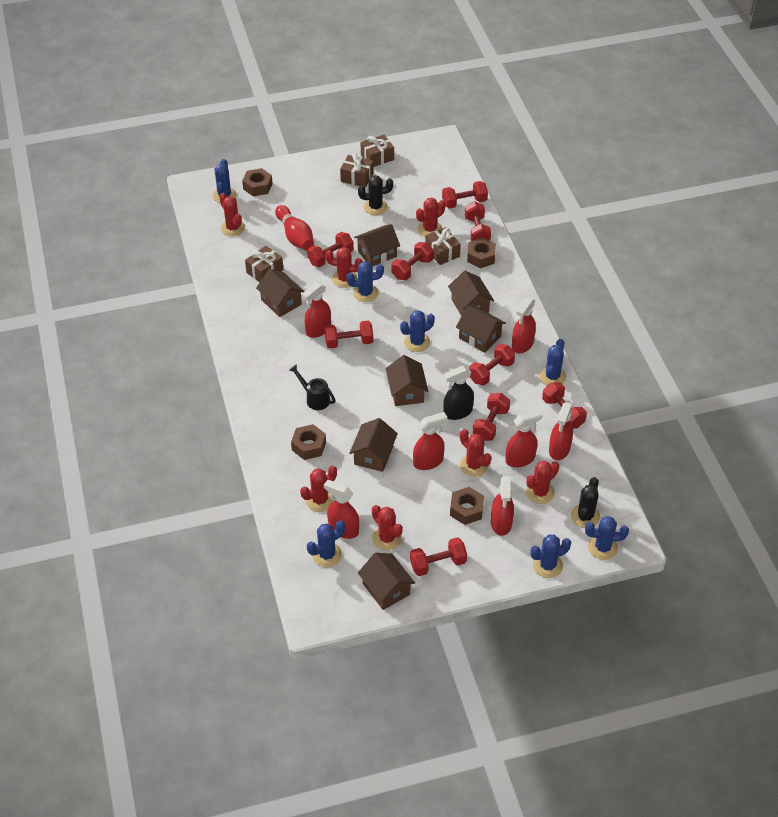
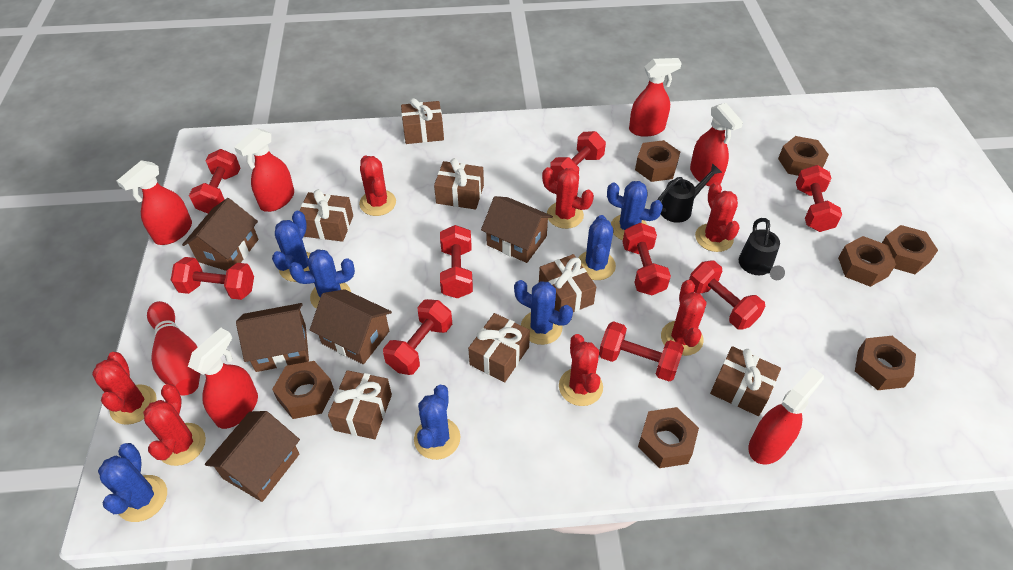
black cactus: [358,175,393,215] [571,477,600,528] = 2 -> none = 0
black spray bottle: [443,366,474,420] = 1 -> none = 0
black watering can: [289,364,336,410] = 1 -> [657,163,722,223] [739,218,785,280] = 2
brown gift: [245,246,283,282] [340,153,373,188] [361,135,394,167] [425,227,461,265] = 4 -> [300,189,353,242] [328,370,392,439] [401,98,444,144] [434,158,484,210] [468,313,530,383] [539,254,596,312] [710,346,781,416] = 7
brown house: [256,269,305,317] [349,418,398,472] [354,224,400,267] [358,553,415,610] [386,355,428,406] [448,271,494,316] [456,306,506,353] = 7 -> [182,198,259,271] [205,411,300,502] [236,303,309,372] [310,289,392,364] [481,196,553,263] = 5
brown nut: [242,168,273,197] [291,424,326,460] [450,487,484,525] [467,238,496,268] = 4 -> [272,361,334,419] [635,140,680,182] [638,407,699,468] [778,136,829,176] [838,236,896,287] [855,336,916,390] [882,225,938,274] = 7
red spray bottle: [302,282,331,338] [324,480,359,539] [413,412,447,470] [491,476,514,536] [505,410,543,467] [512,297,536,353] [549,402,573,460] = 7 -> [117,160,192,245] [188,328,258,429] [234,128,294,212] [629,58,682,137] [690,103,743,186] [748,367,824,464] = 6

